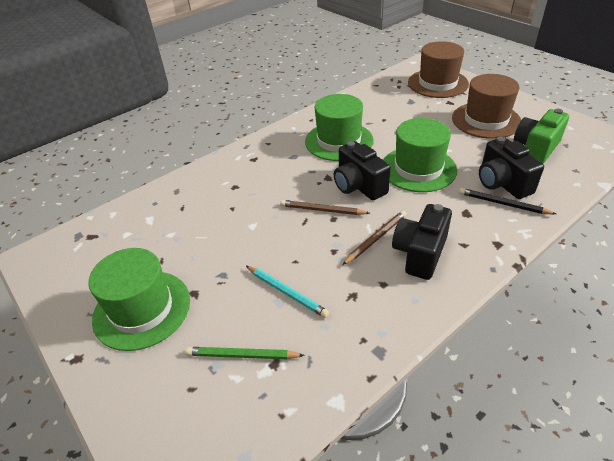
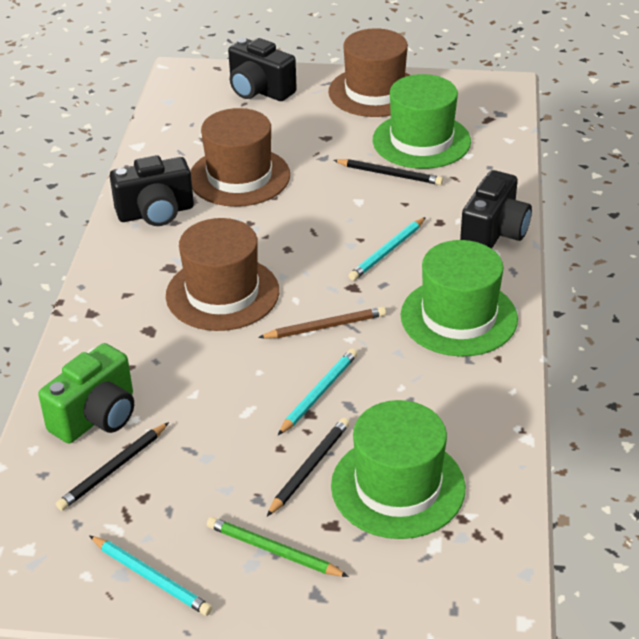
black pencil: [459,188,556,214] = 1 -> [56,422,169,511] [266,418,350,517] [333,159,443,185] = 3
brown hat: [408,41,469,98] [452,74,521,139] = 2 -> [166,218,279,331] [190,108,290,207] [328,28,410,117] = 3
brown pencil: [280,200,370,215] [342,210,406,265] = 2 -> [258,307,386,338] = 1
turquoise pencil: [246,266,329,318] = 1 -> [89,535,212,616] [278,348,358,435] [349,217,426,281] = 3

